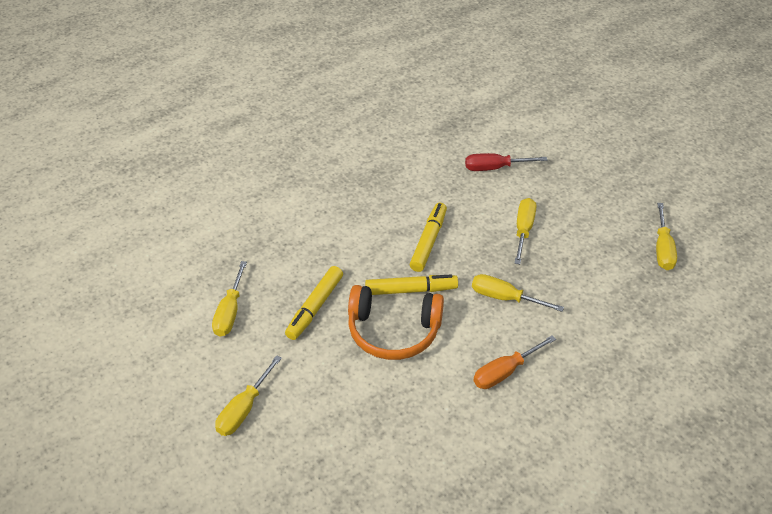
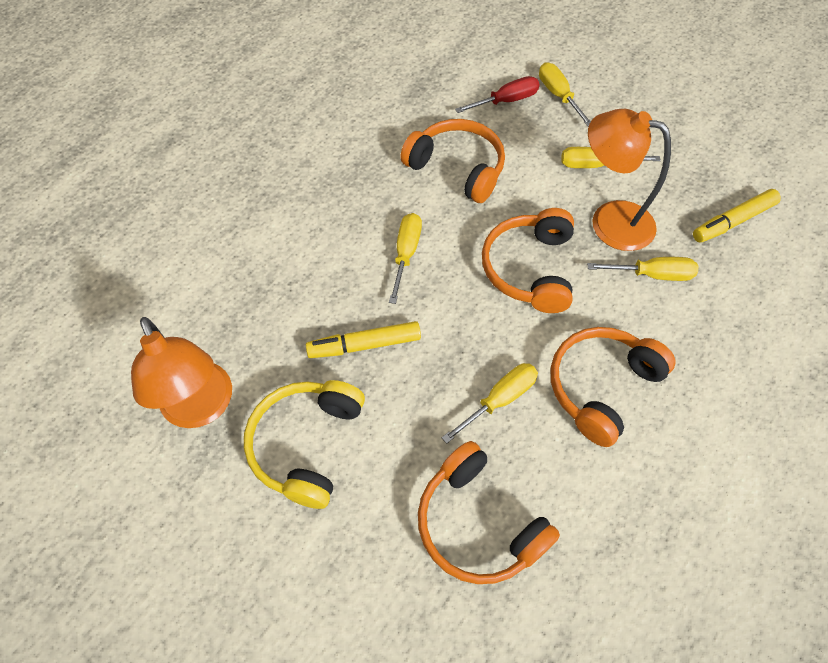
orange headphones: [348,285,444,360] = 1 -> [400,119,505,203] [418,441,560,584] [482,208,574,313] [551,327,675,447] = 4
orange lamp: none = 0 -> [131,317,232,428] [588,109,671,251] = 2
orange screwdriver: [473,335,556,389] = 1 -> none = 0
yellow headphones: none = 0 -> [244,380,365,509] = 1
yellow marker: [285,266,343,340] [365,274,458,295] [410,202,447,272] = 3 -> [306,321,421,358] [693,189,781,243] = 2

